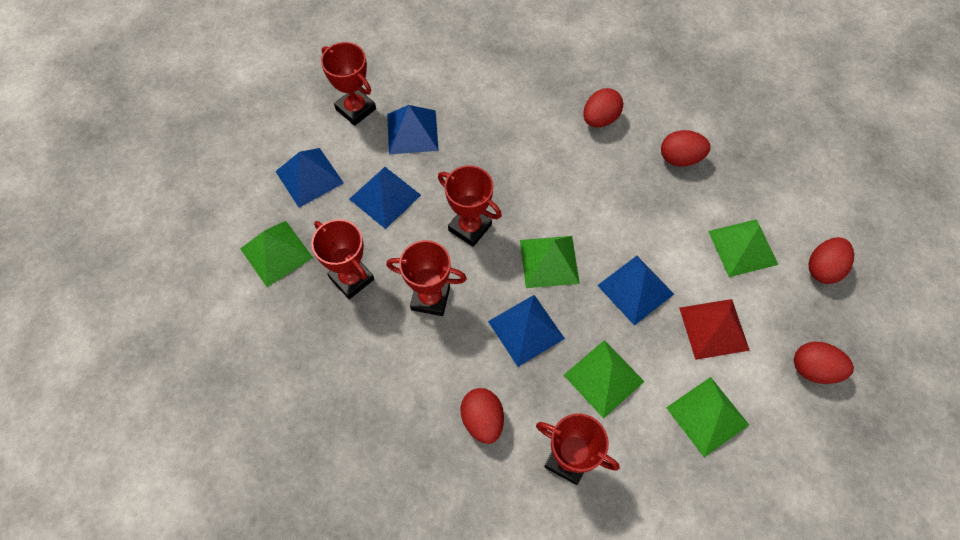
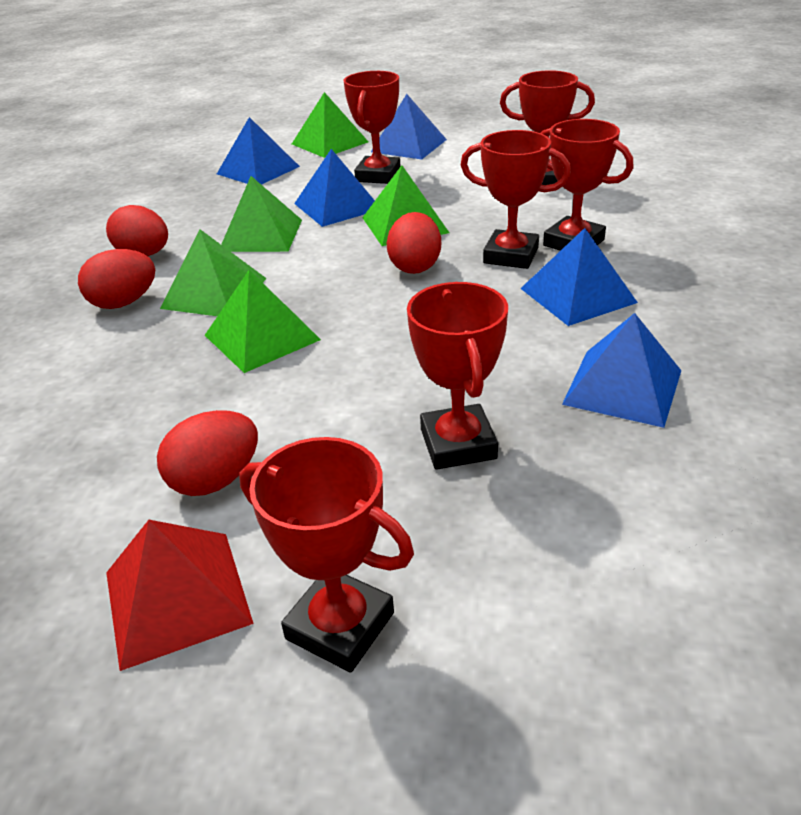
red egg: [460,388,504,444] [583,88,623,127] [661,130,710,166] [794,342,854,384] [809,237,854,284] = 5 -> [78,249,155,309] [106,205,168,256] [157,410,258,496] [387,212,441,274] = 4
red trophy: [311,219,374,299] [321,42,376,126] [386,240,467,316] [438,165,502,247] [536,413,620,485] = 5 -> [239,437,414,673] [344,71,401,184] [407,282,508,470] [461,130,571,269] [500,70,595,185] [541,119,633,251] = 6

